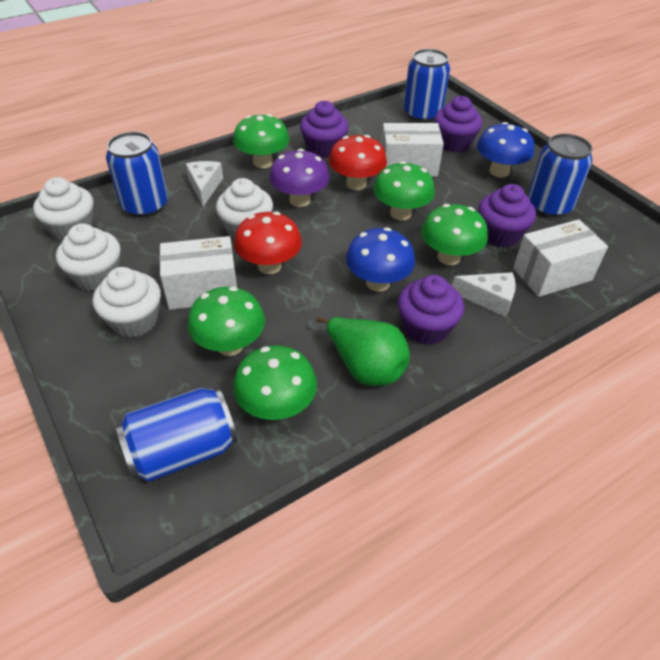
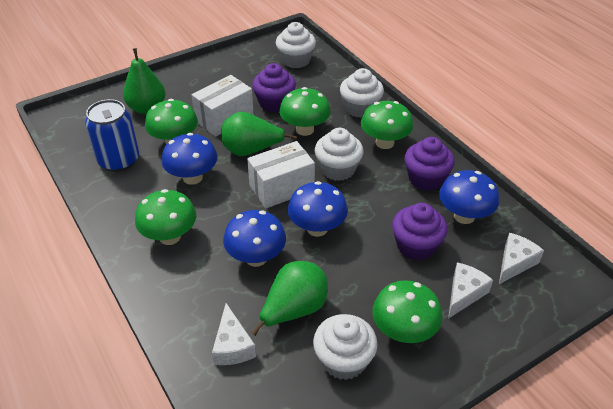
blue can: [106,132,168,217] [116,388,237,482] [404,49,450,122] [527,134,593,218] = 4 -> [85,99,139,172] = 1
blue mushroom: [346,227,415,292] [477,122,534,177] = 2 -> [161,133,218,185] [223,210,286,267] [288,181,348,237] [439,170,499,224] = 4
green pear: [316,316,410,386] = 1 -> [123,48,165,114] [221,112,297,156] [251,261,328,336] = 3
purple cupcake: [300,101,349,158] [398,275,464,345] [434,96,482,152] [478,184,536,248] = 4 -> [252,63,296,112] [392,203,447,261] [404,137,455,191] = 3
purple mushroom: [269,149,330,207] = 1 -> none = 0
red mushroom: [234,212,302,274] [329,135,387,190] = 2 -> none = 0
white box: [159,236,237,310] [381,123,444,177] [513,219,608,297] = 3 -> [191,75,254,137] [247,141,315,209] = 2
white cheese: [186,161,223,206] [452,272,516,317] = 2 -> [212,303,256,365] [448,262,493,319] [499,233,544,284] = 3

